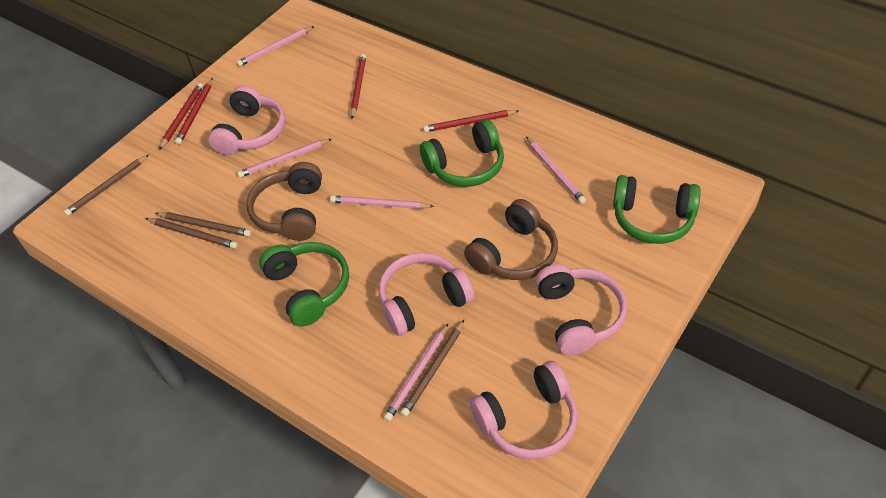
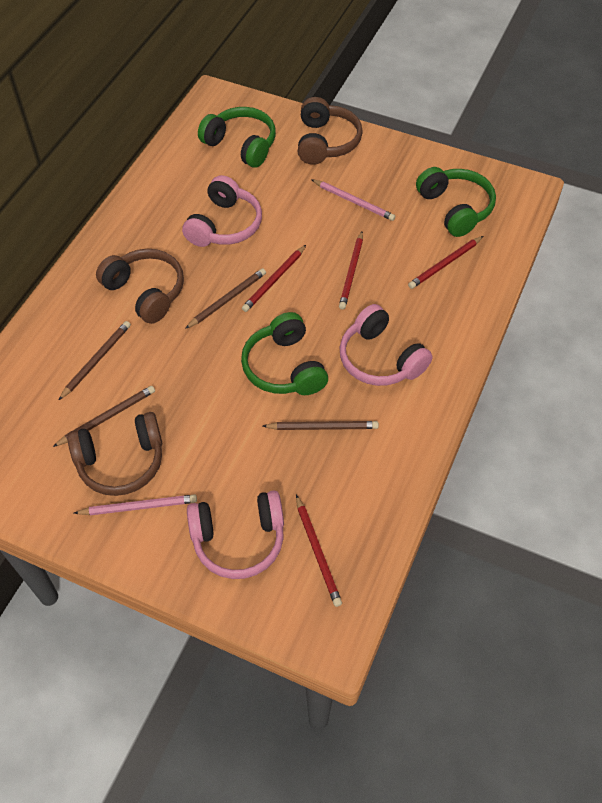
brown headphones: [247,162,322,241] [464,199,558,280] = 2 -> [67,412,162,496] [96,249,184,324] [298,97,363,165] = 3
pink headphones: [208,85,285,155] [379,253,475,336] [470,361,578,459] [535,264,627,355] = 4 -> [182,175,262,247] [187,491,284,579] [340,304,433,386] = 3
pink pencil: [237,26,314,67] [237,139,332,178] [330,195,435,209] [384,324,448,421] [526,137,586,204] = 5 -> [74,494,197,515] [311,179,395,221] = 2

